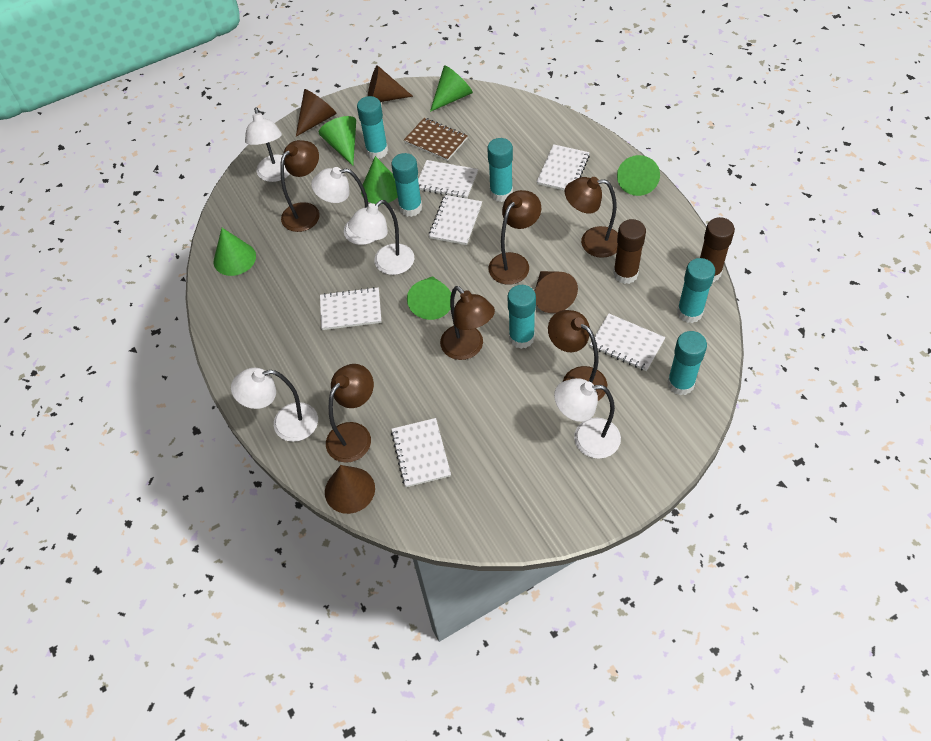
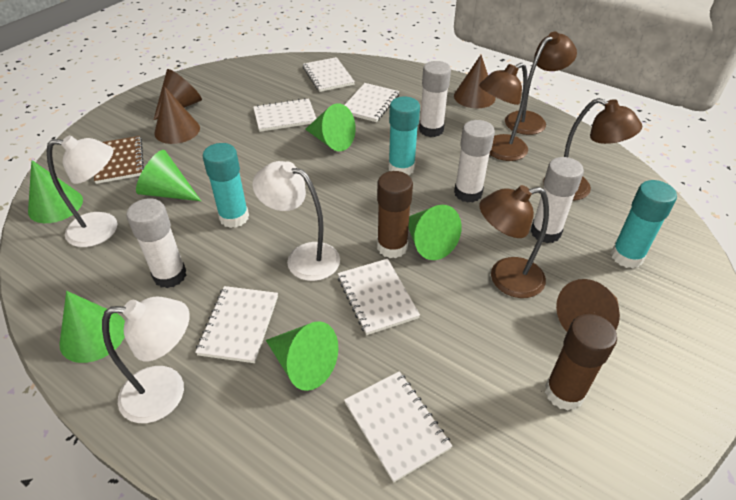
brown lamp: [280,140,319,232] [326,364,374,463] [440,286,495,360] [489,190,541,285] [548,310,607,401] [565,177,618,258] = 6 -> [479,63,528,161] [479,185,549,298] [505,32,577,135] [543,98,642,201] = 4
turquoise glue stick: [357,96,388,159] [391,153,422,217] [487,138,513,202] [508,285,536,349] [667,331,707,395] [677,258,715,323] = 6 -> [203,143,249,228] [388,97,420,175] [611,180,677,268] = 3
white glue stick: none = 0 -> [126,198,186,288] [419,61,451,137] [454,120,495,203] [531,157,584,243] = 4
white lamp: [231,368,318,442] [245,107,290,182] [311,167,375,245] [348,200,414,275] [554,378,621,459] = 5 -> [47,135,118,247] [102,297,190,423] [253,161,340,281] = 3

